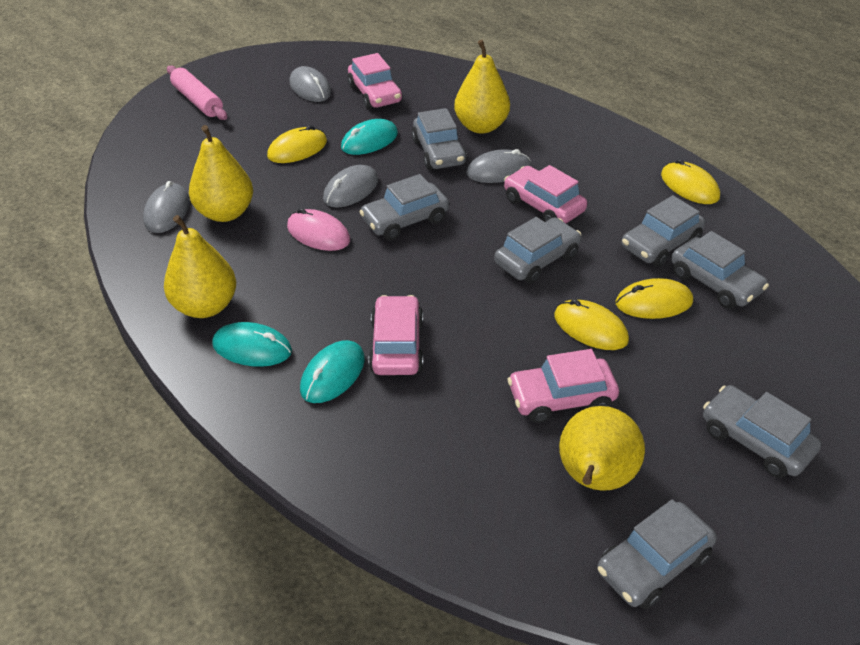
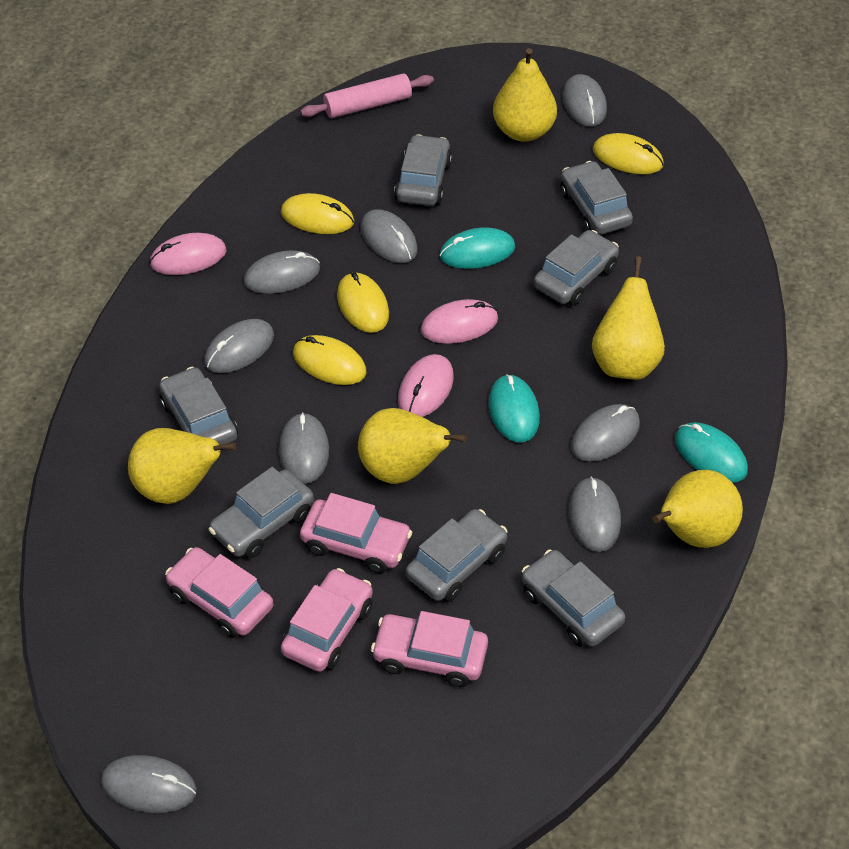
grey mouse: [143,181,190,233] [290,66,331,102] [323,165,378,208] [466,149,531,183] = 4 -> [101,755,197,813] [204,319,274,373] [244,250,320,294] [279,412,329,484] [360,209,418,263] [563,74,607,126] [569,477,621,552] [571,404,640,462] = 8
pink mouse: [287,208,350,251] = 1 -> [149,233,226,275] [398,354,454,417] [421,299,498,344] = 3
yellow pear: [164,215,236,318] [189,125,253,222] [454,40,510,134] [559,406,645,491] = 4 -> [128,428,236,504] [358,408,467,484] [493,48,557,142] [592,256,665,380] [652,470,743,548] = 5

